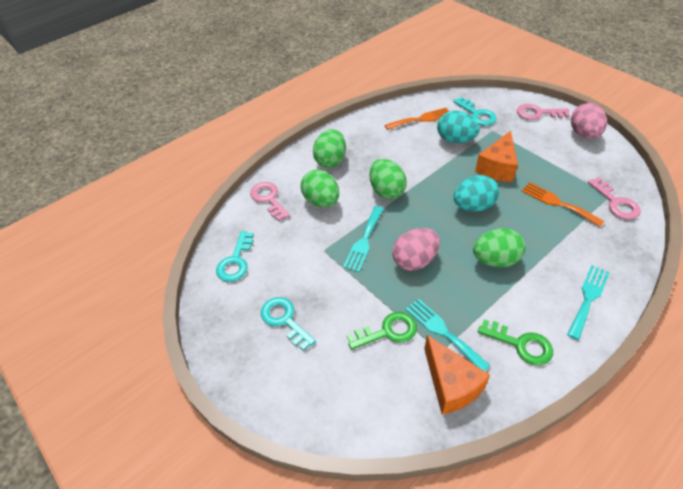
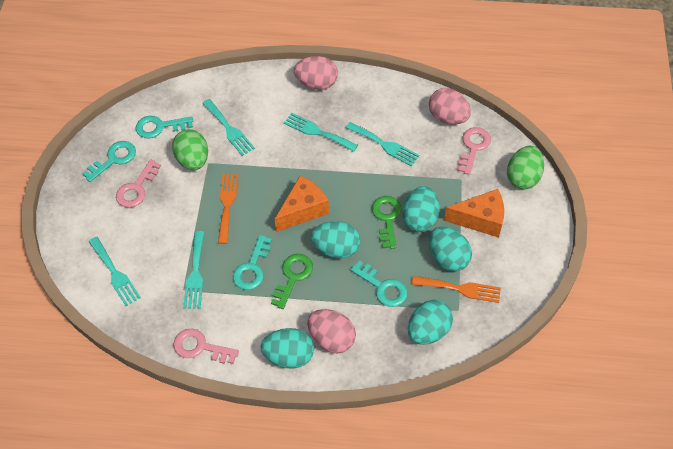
green egg: [301,170,339,207] [313,129,346,168] [369,159,407,199] [473,228,525,268] = 4 -> [172,129,208,170] [507,146,544,189] = 2
pink egg: [392,228,440,271] [571,103,607,139] = 2 -> [294,56,338,90] [307,309,356,353] [429,88,471,124] = 3
turquoise egg: [437,111,480,143] [453,175,499,211] = 2 -> [261,328,314,369] [311,221,360,259] [403,186,440,232] [408,300,453,345] [429,226,472,272] = 5
turquoise fork: [343,206,384,272] [406,299,490,371] [567,265,610,340] = 3 -> [89,237,141,306] [183,231,204,309] [202,99,255,156] [284,113,358,152] [346,122,419,166] = 5
turquoise key: [216,231,254,282] [261,297,316,351] [453,97,497,126] = 3 -> [82,141,136,182] [135,116,193,139] [233,235,272,290] [350,260,408,307] = 4

